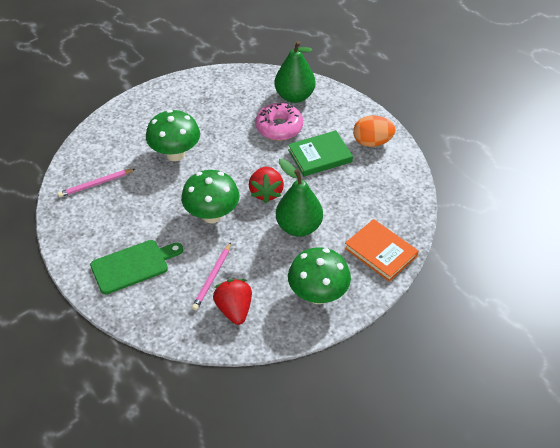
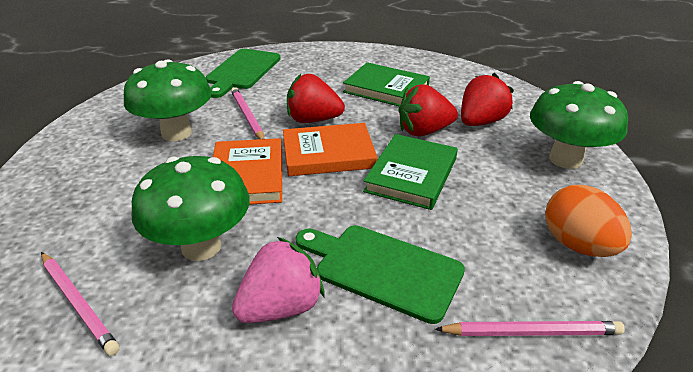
green book: [288,130,353,176] = 1 -> [343,62,430,106] [363,134,458,210] = 2
green cutting board: [90,240,183,294] = 1 -> [206,49,281,98] [296,225,465,324] = 2
green pear: [274,41,316,103] [276,159,323,237] = 2 -> none = 0
orange book: [345,219,419,282] = 1 -> [213,138,282,205] [283,123,377,176] = 2
pink donut: [255,103,303,140] = 1 -> none = 0
pink pencil: [58,169,135,197] [192,242,231,310] = 2 -> [41,252,120,356] [231,87,265,139] [435,321,625,336] = 3
pink strawberry: none = 0 -> [232,237,325,323] = 1
red strawberry: [213,279,252,325] [249,166,284,203] = 2 -> [287,74,345,123] [399,84,458,137] [461,73,514,126] = 3

